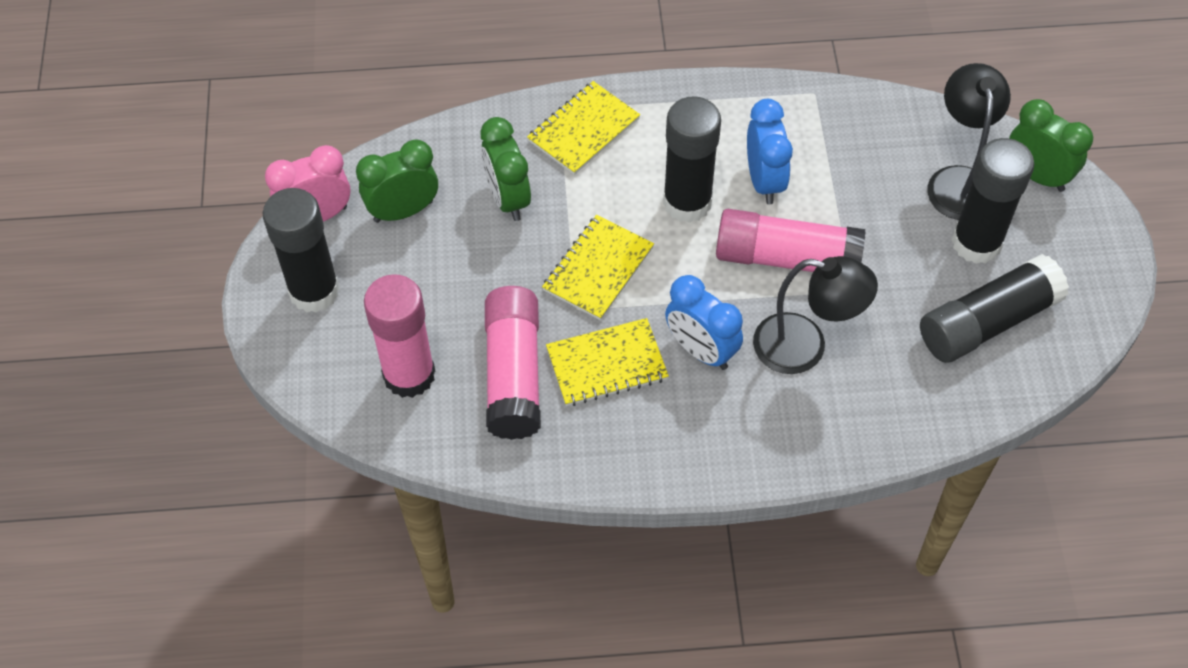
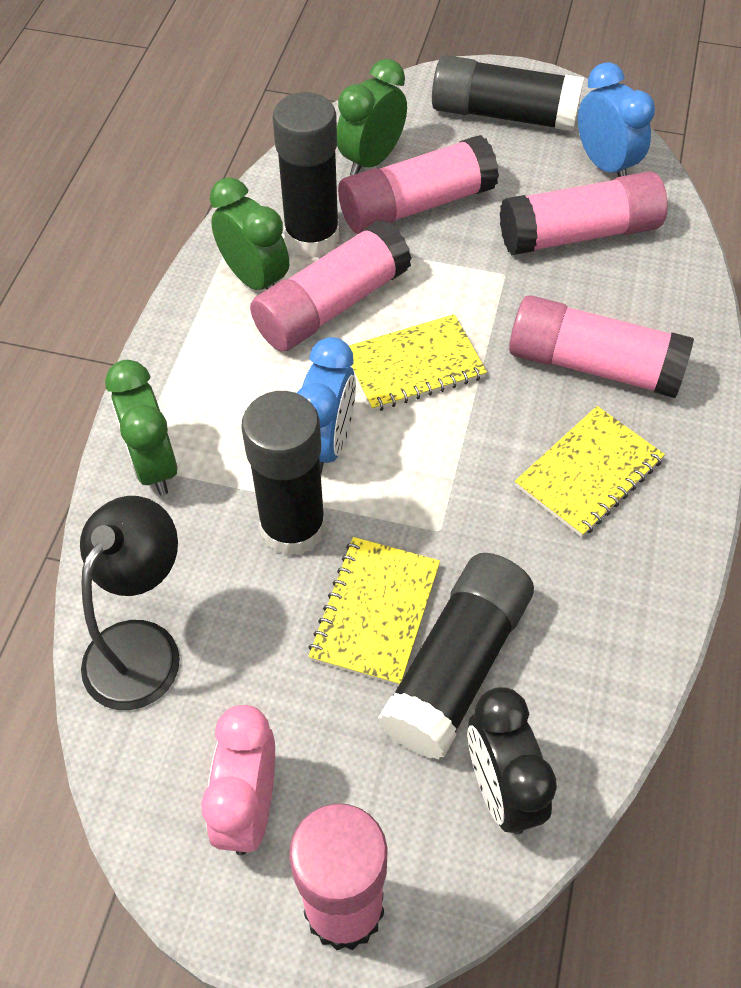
black clock: none = 0 -> [467,687,557,835] = 1
black lamp: [753,256,878,374] [927,63,1011,220] = 2 -> [80,496,180,710] = 1
pink glue stick: [364,274,435,398] [485,286,541,440] [716,209,865,272] = 3 -> [250,220,412,352] [289,804,388,950] [338,135,499,234] [500,171,667,255] [509,295,694,398] = 5

